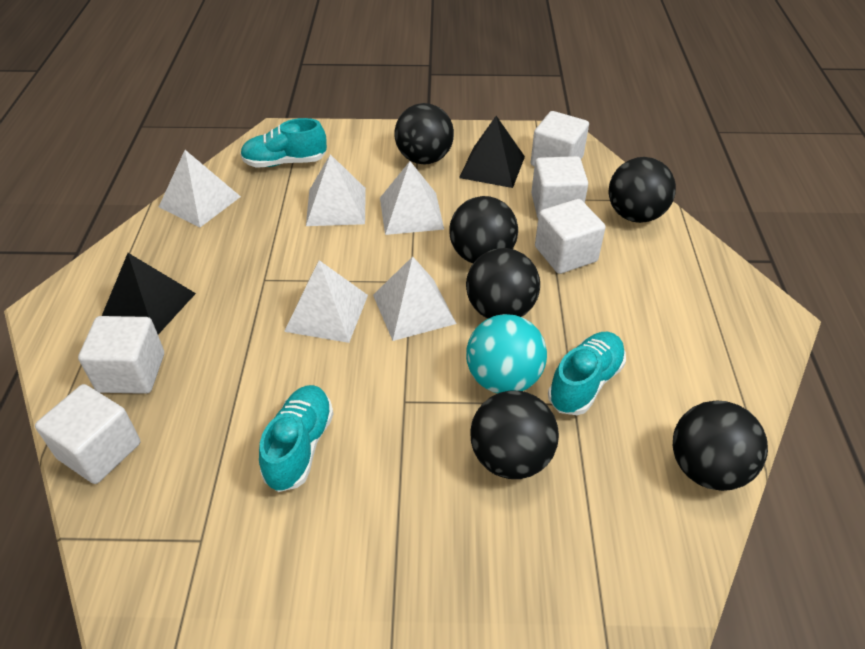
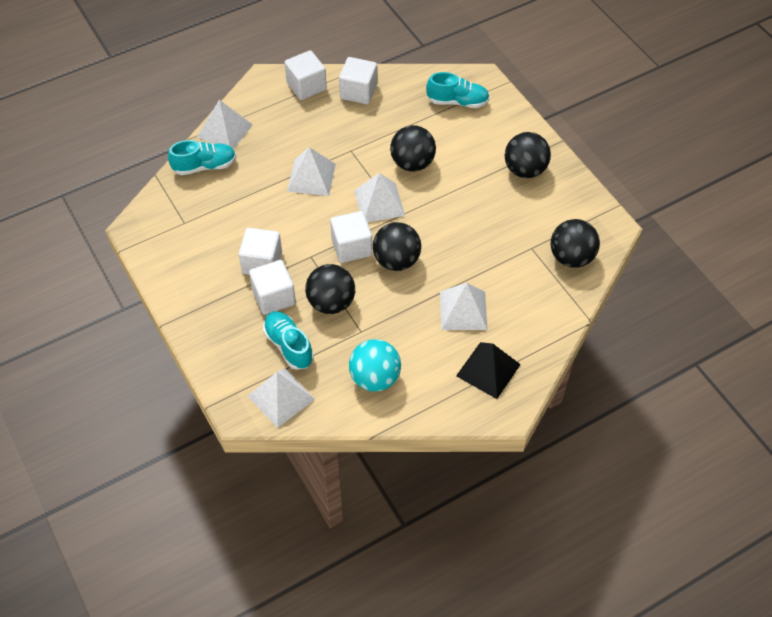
black ball: [394,103,454,165] [449,196,518,263] [466,248,540,319] [470,390,559,479] [608,157,676,223] [673,400,768,491] = 6 -> [305,264,355,314] [373,222,421,271] [390,125,436,172] [505,132,551,178] [551,219,600,268] = 5
black pyramid: [102,253,196,334] [459,116,525,188] = 2 -> [456,342,521,399] = 1

